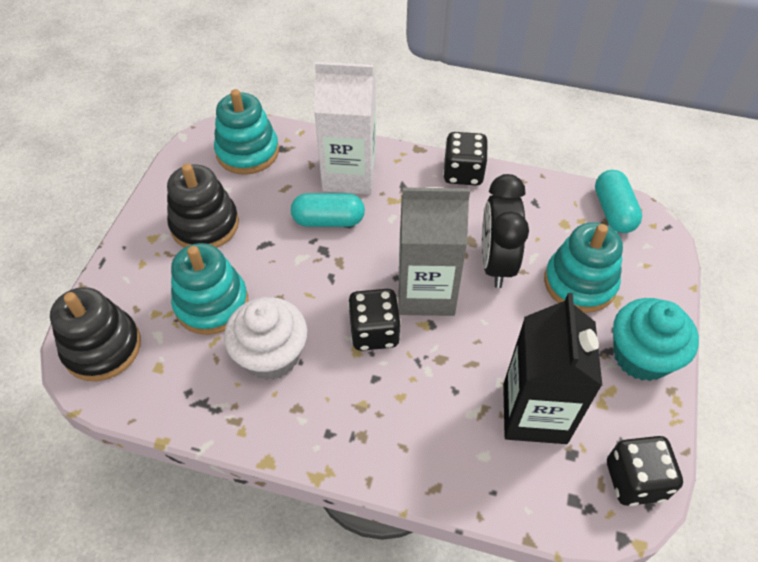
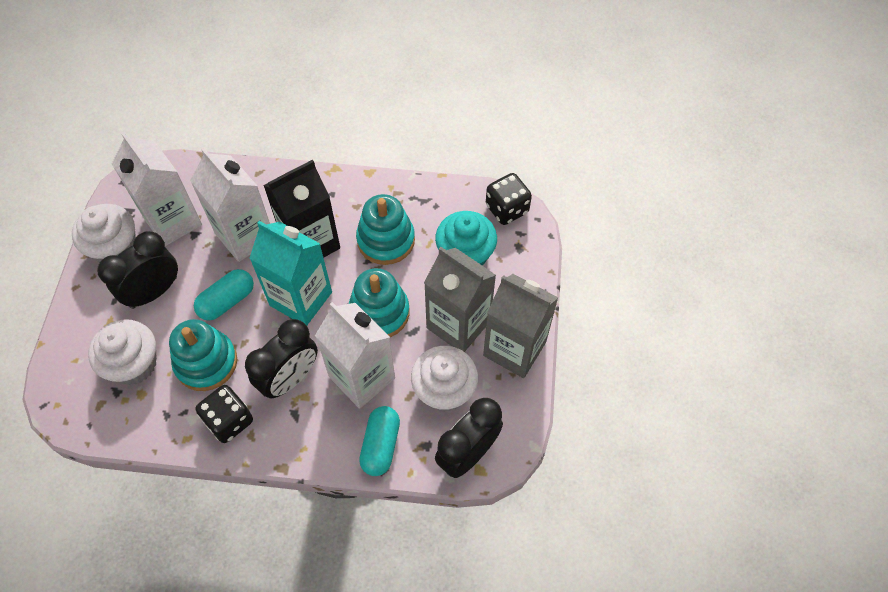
black clock: [482,174,529,288] = 1 -> [97,231,178,309] [245,319,318,399] [435,398,503,478] = 3
black dice: [348,289,401,351] [443,132,488,186] [607,436,683,506] = 3 -> [196,385,253,443] [486,173,532,225] = 2
black stacking toy: [50,287,141,381] [167,164,239,248] = 2 -> none = 0
grey carton: [399,187,470,316] = 1 -> [424,247,496,352] [483,274,558,378] = 2
turquoise carton: none = 0 -> [249,221,332,326] = 1
white carton: [314,62,376,194] = 1 -> [112,131,202,246] [190,148,270,262] [315,302,395,409] = 3
white cupcake: [224,297,307,380] = 1 -> [72,204,136,263] [88,319,157,385] [411,346,478,412] = 3

